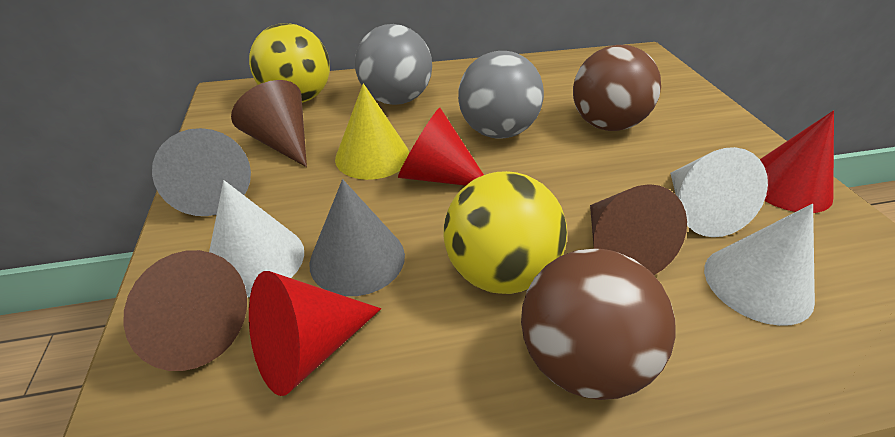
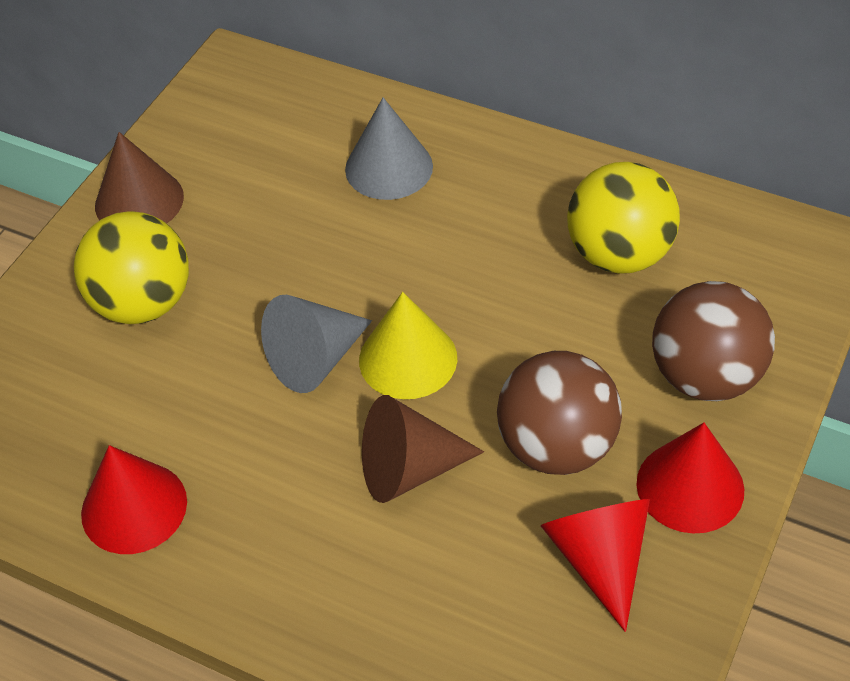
brown cone: [123,250,247,371] [231,80,307,167] [590,184,687,275] = 3 -> [95,132,184,223] [362,395,484,503] = 2
grey ball: [355,24,432,105] [458,51,544,139] = 2 -> none = 0
white cone: [209,180,304,297] [670,147,768,237] [704,204,815,326] = 3 -> none = 0

